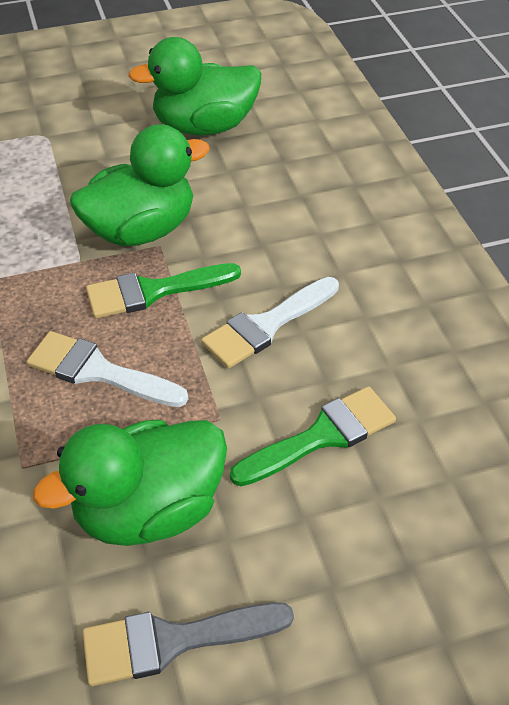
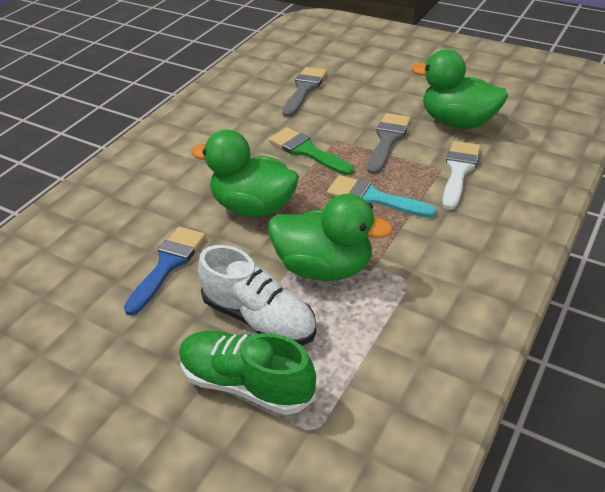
blue brush: none = 0 -> [124,227,206,316] = 1
green brush: [86,263,241,318] [230,386,396,486] = 2 -> [269,127,354,175] = 1
green shoe: none = 0 -> [179,331,316,415] = 1
grey brush: [82,602,294,686] = 1 -> [282,67,327,117] [368,113,411,174] = 2
turquoise brush: none = 0 -> [327,175,437,218] = 1
white brush: [27,331,188,407] [201,277,339,369] = 2 -> [442,141,481,210] = 1
white shoe: none = 0 -> [198,245,317,346] = 1

